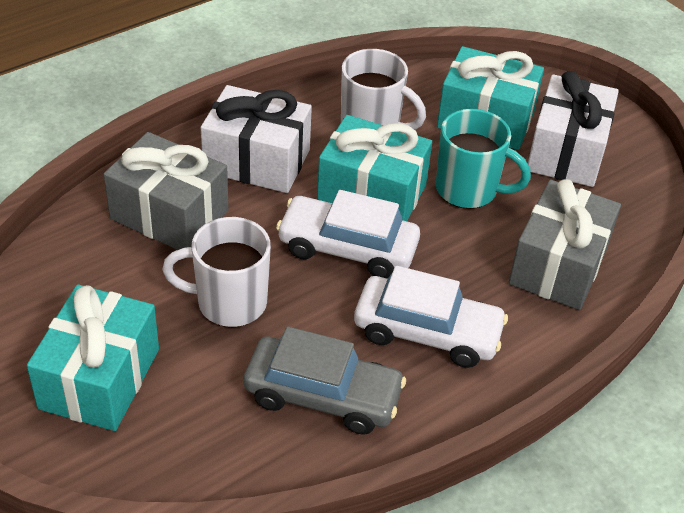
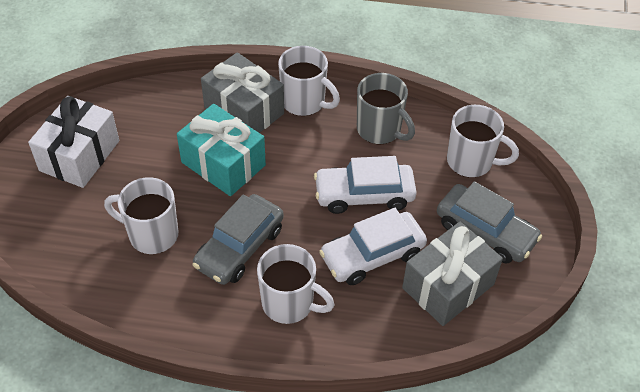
grey car: [243,326,406,435] = 1 -> [193,194,284,285] [437,181,542,264] = 2
grey mug: none = 0 -> [357,73,415,145] = 1
turquoise gift: [27,284,159,431] [317,115,432,221] [437,46,544,150] = 3 -> [177,104,266,196] = 1
turquoise mug: [436,109,531,209] = 1 -> none = 0
white gift: [201,85,312,193] [528,71,619,187] = 2 -> [28,96,119,188] = 1
white mug: [162,217,271,327] [341,49,426,130] = 2 -> [104,177,178,254] [257,244,335,324] [278,46,340,116] [447,105,519,178] = 4

